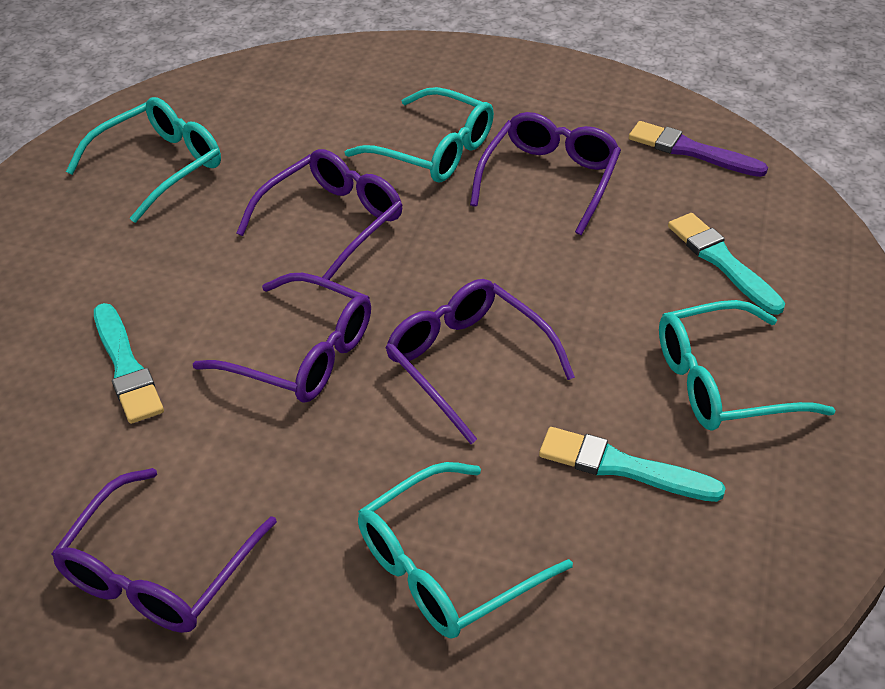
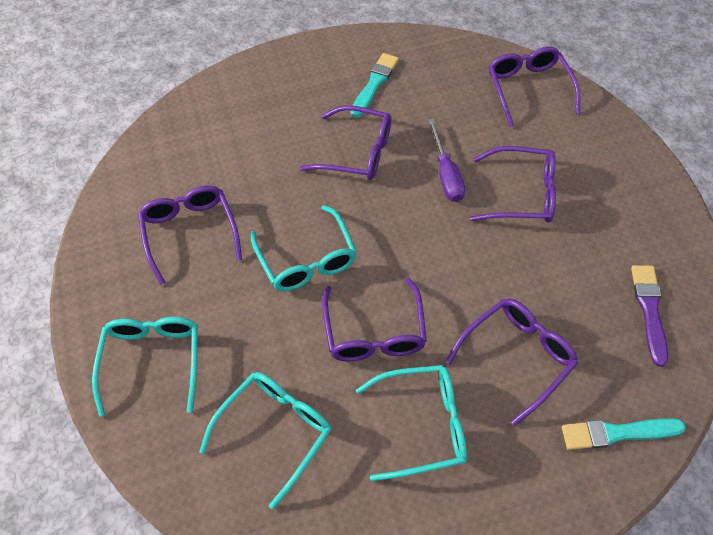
purple glasses: [52,468,277,633] [193,273,371,403] [236,149,403,280] [386,279,575,444] [470,112,621,235] = 5 -> [138,186,242,285] [300,105,391,180] [322,278,427,362] [445,298,579,426] [470,146,556,223] [488,47,580,127] = 6
purple screwdriver: none = 0 -> [428,119,465,202] = 1
turquoise brush: [94,303,164,424] [539,427,726,502] [668,213,785,315] = 3 -> [350,53,399,118] [562,418,686,450] = 2

